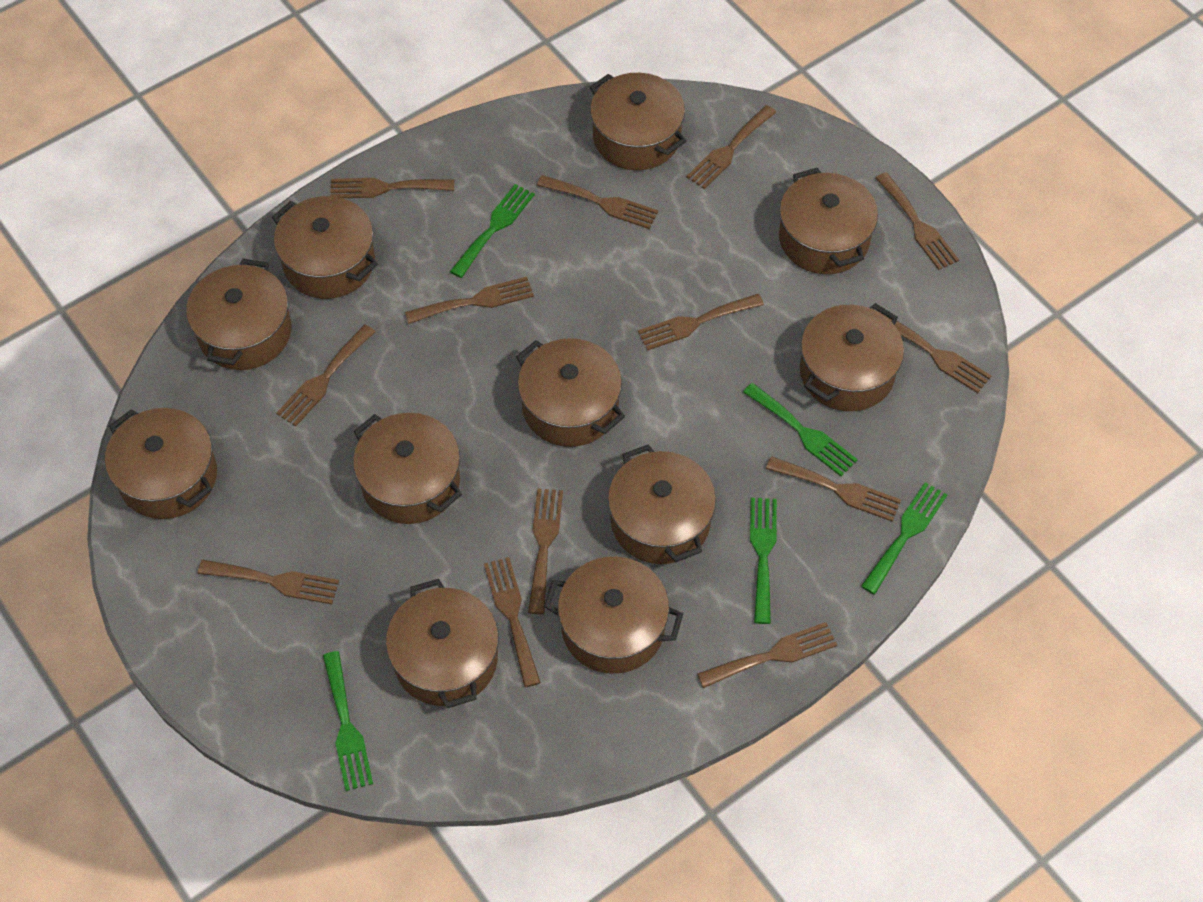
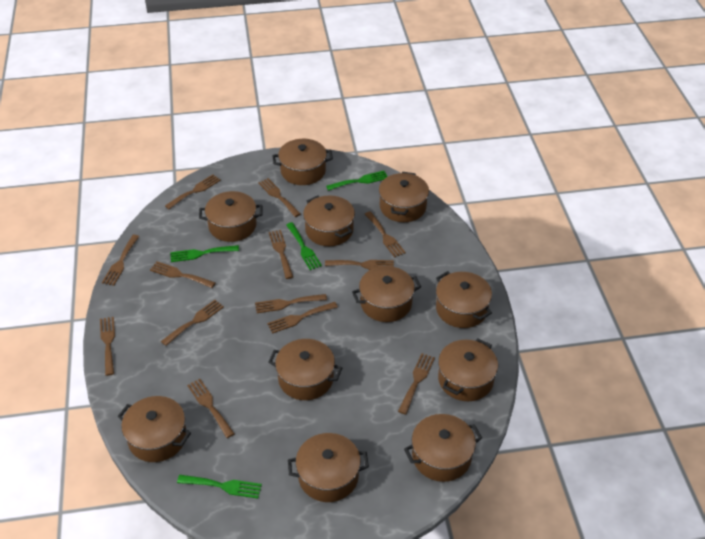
green fork: [323,651,373,791] [450,184,535,278] [743,383,858,476] [750,498,777,624] [861,482,947,594] = 5 -> [170,245,239,262] [177,475,262,498] [286,222,322,270] [326,171,387,191] = 4

